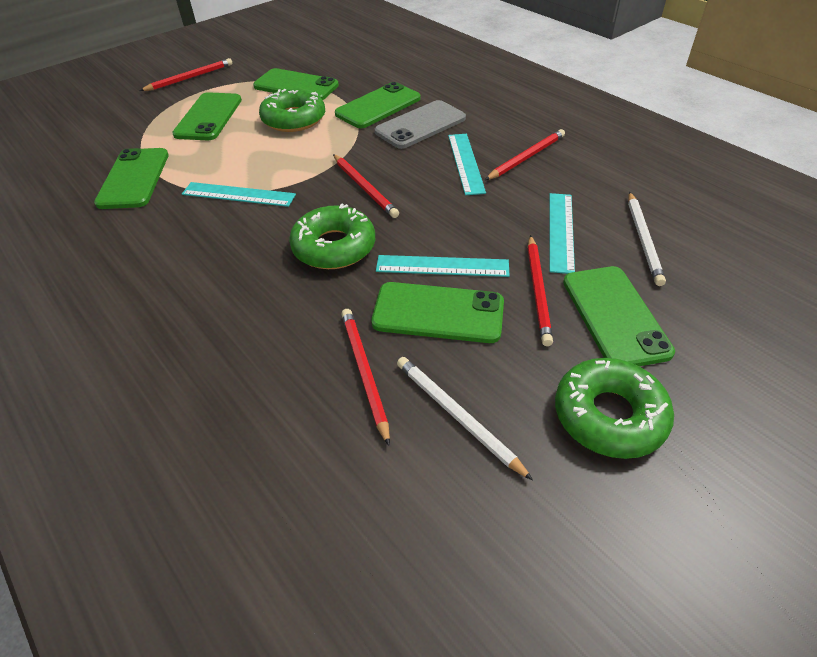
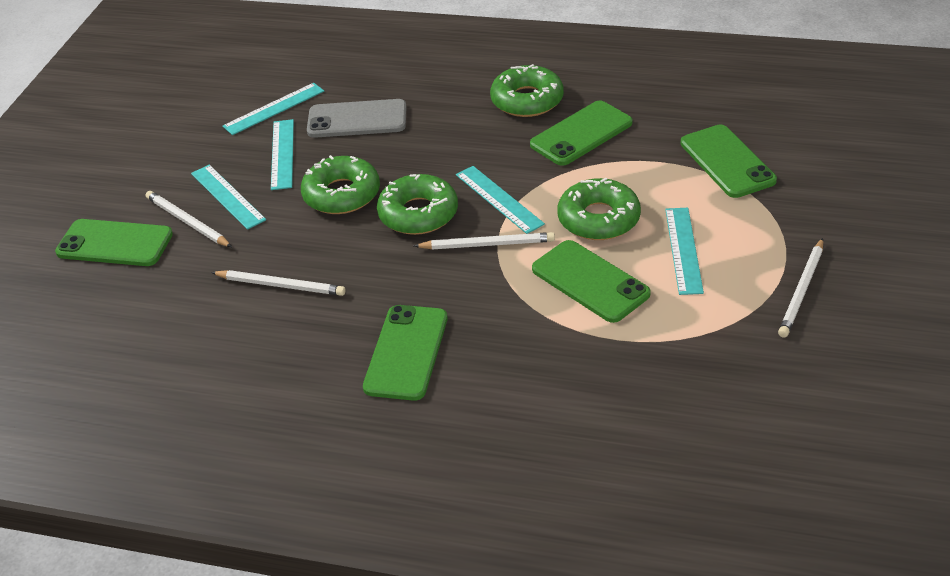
green donut: [259,88,325,132] [289,204,375,269] [555,358,674,459] = 3 -> [301,155,380,214] [377,174,458,235] [490,64,564,117] [557,178,641,240] = 4
green phone: [94,148,169,209] [172,92,242,140] [253,68,339,100] [335,82,421,128] [371,282,504,343] [563,266,675,366] = 6 -> [55,219,173,266] [363,305,448,401] [530,100,633,166] [532,240,651,323] [680,125,777,198] = 5
red pencil: [140,58,233,91] [333,154,399,218] [341,309,390,446] [485,129,565,180] [528,235,553,346] = 5 -> none = 0
turquoise ruler: [182,182,296,207] [376,255,510,277] [448,134,486,195] [549,193,575,274] = 4 -> [191,165,266,230] [222,83,324,135] [271,119,294,190] [456,166,545,234] [665,208,704,295] = 5
white pencil: [397,357,533,481] [628,192,666,286] = 2 -> [145,191,232,247] [211,270,345,296] [414,232,555,250] [778,238,823,338] = 4

